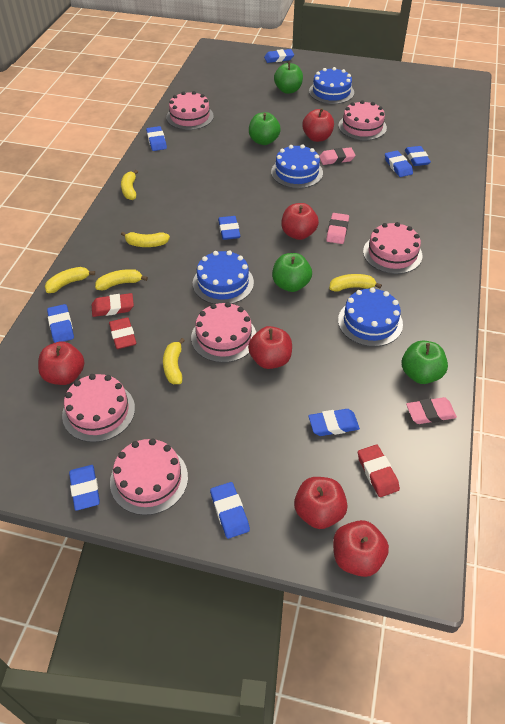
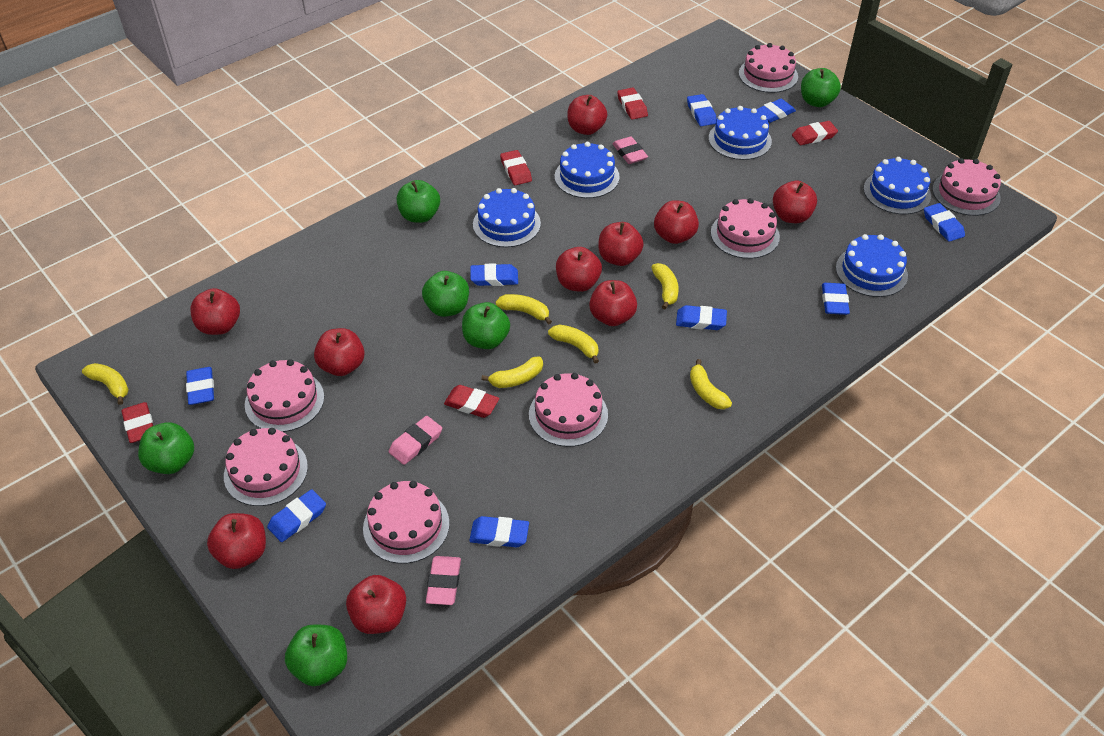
blue cake: [193,250,254,304] [271,144,323,188] [309,67,354,104] [338,287,403,347] = 4 -> [473,188,541,247] [555,142,620,198] [709,106,772,160] [836,234,908,297] [864,157,931,214] = 5
green apple: [249,112,281,145] [272,253,312,292] [274,62,303,94] [402,340,448,384] = 4 -> [138,423,194,474] [285,624,347,686] [397,180,440,223] [422,271,469,317] [462,302,510,349] [801,68,841,107] = 6
pink cake: [62,374,135,442] [110,438,188,515] [166,91,214,130] [191,302,256,363] [338,100,387,140] [363,222,422,274] = 6 -> [224,428,308,506] [245,359,324,432] [363,481,449,564] [529,373,608,447] [711,198,780,259] [739,43,798,93] [932,158,1001,216] = 7
red apple: [38,341,84,385] [248,326,292,369] [282,203,319,240] [294,477,348,529] [302,108,334,142] [333,520,389,577] = 6 -> [190,288,240,335] [207,513,266,569] [314,328,365,376] [346,575,406,634] [556,247,602,292] [568,95,607,135] [589,280,637,326] [598,222,644,266] [654,200,699,244] [773,181,817,223] = 10
red eraser: [92,293,134,317] [109,317,136,349] [358,445,400,497] = 3 -> [122,402,153,443] [444,385,499,418] [500,150,532,185] [617,87,648,120] [792,121,838,145] = 5

